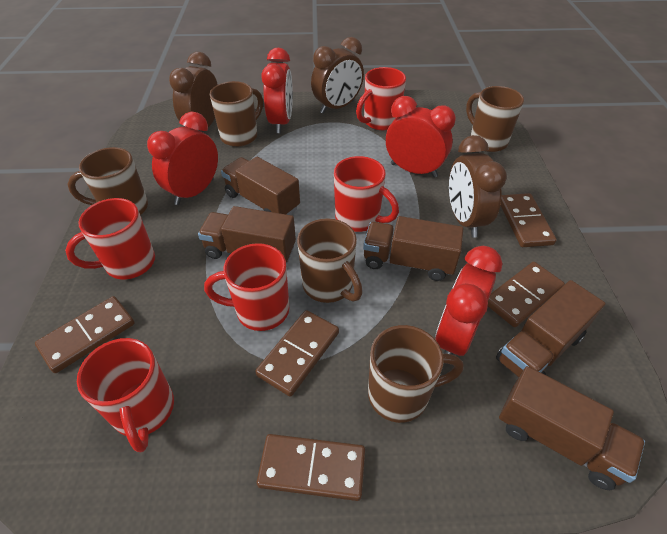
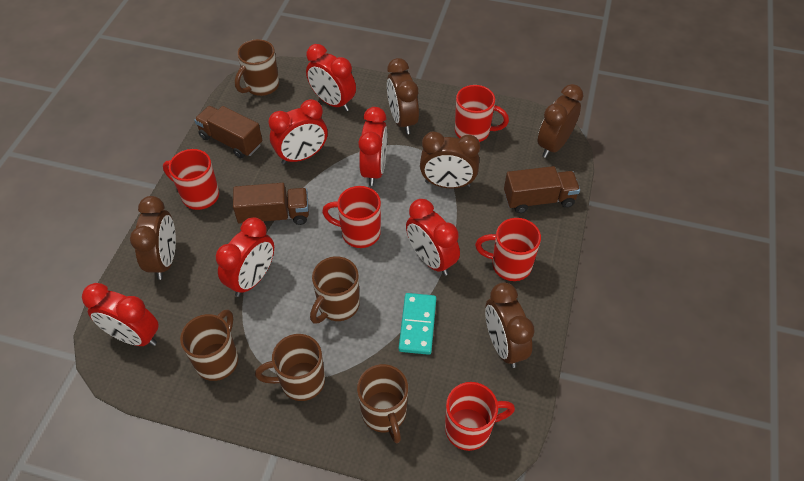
brown clock: [169,52,218,127] [311,37,364,114] [449,135,507,238] = 3 -> [130,196,176,280] [387,58,419,134] [420,131,480,188] [485,282,535,368] [538,84,583,158] = 5
brown domino: [35,296,135,373] [255,310,339,397] [257,434,365,501] [488,262,565,327] [500,193,557,247] = 5 -> none = 0
brown truck: [198,206,296,263] [221,157,300,215] [363,216,463,281] [496,280,606,377] [499,366,645,490] = 5 -> [194,106,262,158] [233,183,309,225] [504,166,580,213] = 3
red clock: [147,112,218,205] [261,48,293,133] [386,96,456,178] [435,246,502,356] = 4 -> [82,283,159,346] [216,217,274,297] [268,99,328,164] [306,44,356,111] [358,107,387,186] [406,199,460,276] = 6
turquoise domino: none = 0 -> [399,293,436,355] = 1

